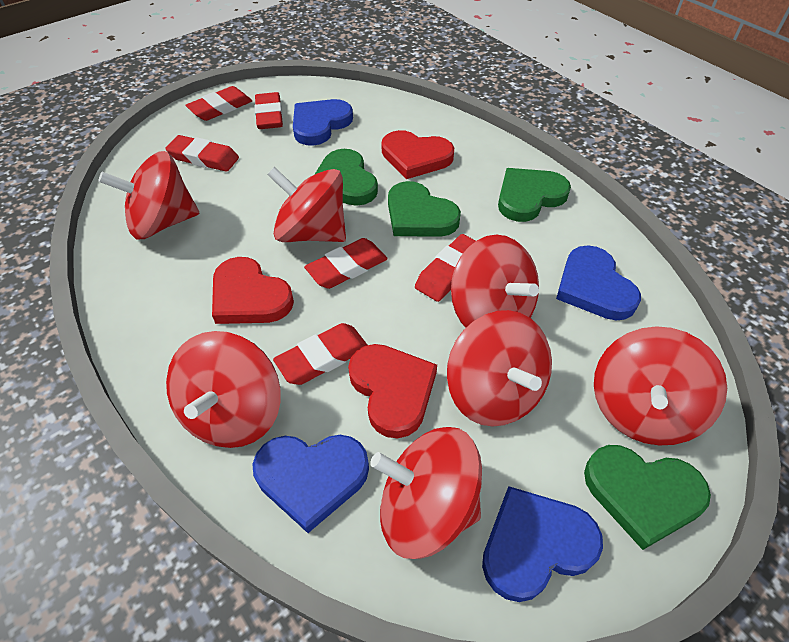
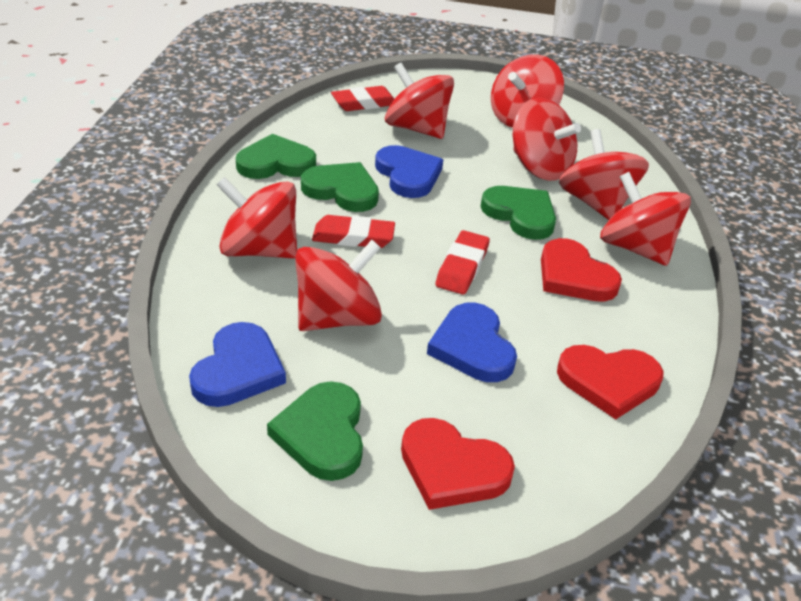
blue heart: [252,435,369,533] [293,99,353,146] [482,486,603,602] [556,245,641,321] = 4 -> [189,322,286,407] [375,145,443,198] [427,303,517,382] = 3
red eraser: [165,135,239,172] [185,86,252,121] [255,92,283,129] [273,323,367,385] [304,238,388,289] [415,234,476,302] = 6 -> [312,215,395,248] [331,86,394,111] [435,230,490,295] = 3

